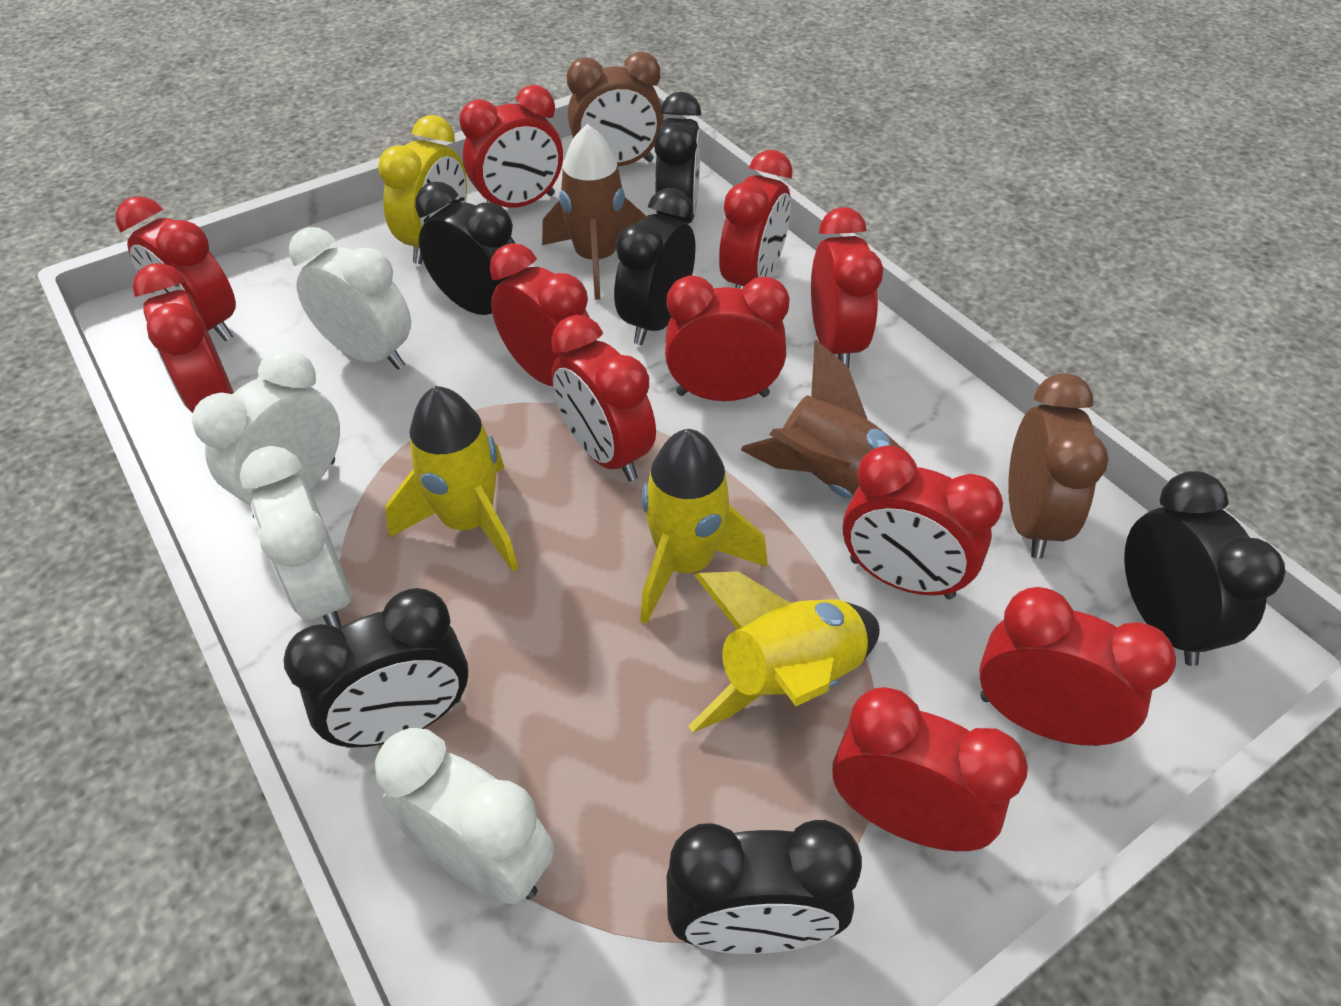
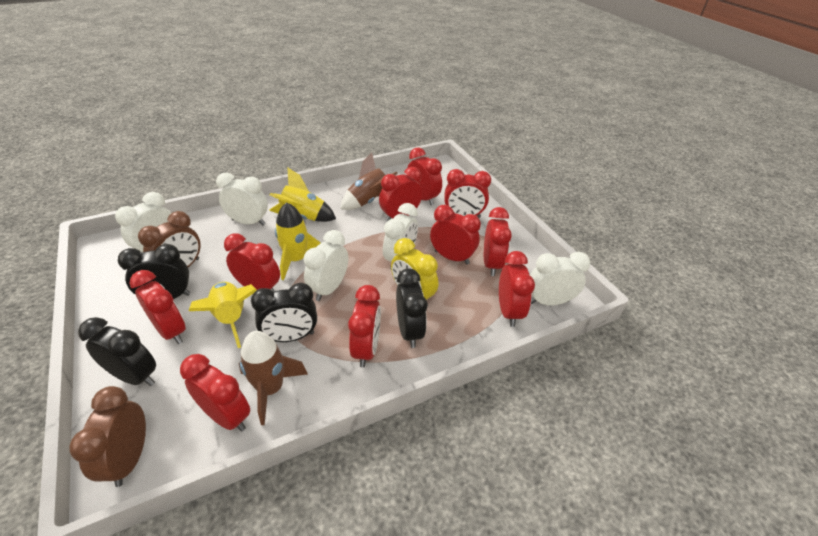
black clock: [284,588,468,748] [415,182,515,315] [614,188,696,345] [654,92,701,224] [666,820,862,954] [1124,471,1285,666] = 6 -> [78,317,156,386] [118,244,190,299] [251,283,317,342] [396,269,427,348] = 4
red clock: [116,196,236,341] [132,263,234,413] [459,85,563,208] [490,243,597,386] [551,315,656,481] [665,276,790,401] [719,150,793,289] [811,207,883,368] [832,687,1028,851] [843,445,1003,599] [979,587,1176,746] = 11 -> [130,270,186,344] [180,354,250,432] [224,233,280,292] [348,285,381,367] [379,167,422,222] [407,148,442,206] [430,205,481,264] [444,169,491,218] [484,207,512,276] [499,251,535,327] = 10
white clock: [192,349,340,519] [240,446,351,628] [289,227,411,370] [375,728,554,904] = 4 -> [115,192,171,253] [216,173,268,226] [304,230,348,301] [383,203,418,269] [530,252,590,306] = 5

